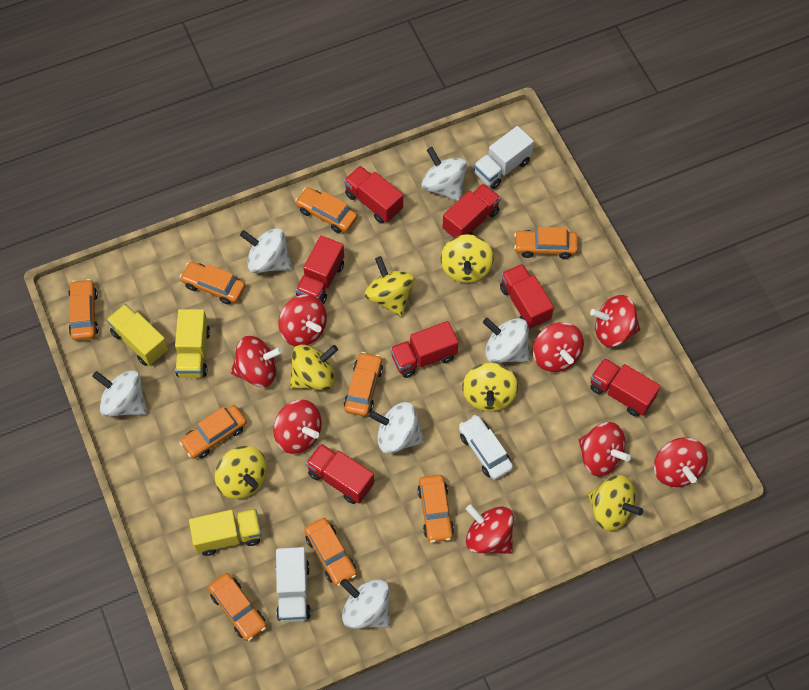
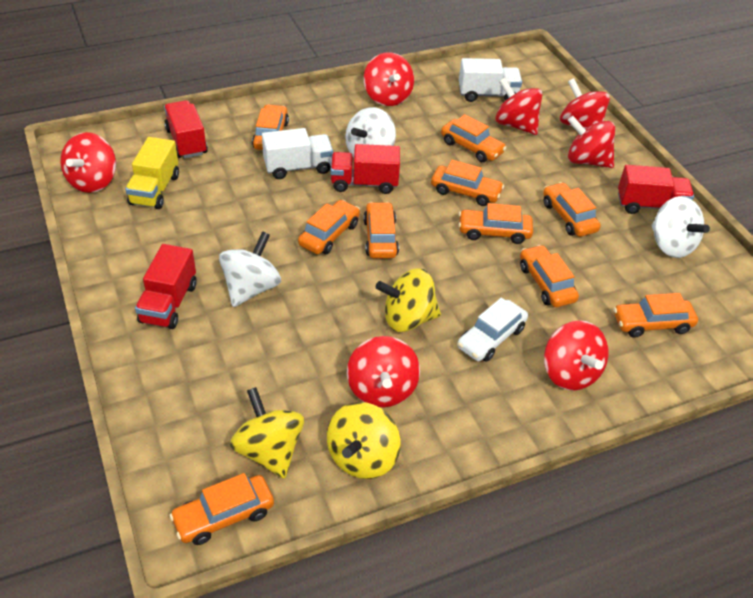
orange car: [68,279,99,341] [179,405,247,459] [180,262,245,305] [208,573,266,641] [295,187,357,233] [304,518,357,586] [344,352,383,417] [417,475,454,543] [514,227,578,259] = 9 -> [169,473,274,545] [252,104,289,150] [298,200,360,254] [363,202,399,258] [431,160,504,206] [441,114,506,162] [459,203,533,244] [520,245,579,307] [543,182,601,237] [614,293,698,338] = 10
red spinning top: [231,336,283,387] [273,400,322,454] [279,295,327,346] [466,504,514,554] [533,322,584,372] [578,422,631,476] [590,295,640,347] [654,437,708,487] = 8 -> [60,132,116,193] [347,336,420,407] [364,52,414,106] [495,78,543,135] [544,320,609,391] [560,78,610,129] [568,116,615,168] = 7
red truck: [296,236,344,305] [306,443,374,504] [344,166,403,223] [390,321,459,378] [442,184,501,238] [500,264,554,329] [590,358,660,417] = 7 -> [135,244,197,329] [164,100,208,158] [330,144,400,194] [618,165,694,214] = 4
white spinning top: [92,370,147,417] [240,228,292,273] [340,579,391,629] [369,402,424,454] [422,147,467,201] [483,318,530,363] = 6 -> [219,231,281,307] [345,107,396,158] [651,196,710,258] = 3
yellow spinning top: [215,446,267,499] [290,345,338,390] [365,256,414,317] [441,234,494,283] [462,362,518,412] [588,475,643,531] = 6 -> [230,387,304,479] [327,402,401,479] [376,268,441,332] = 3
yellow truck: [107,304,168,366] [175,309,210,377] [189,509,262,556] = 3 -> [125,137,179,209] = 1

